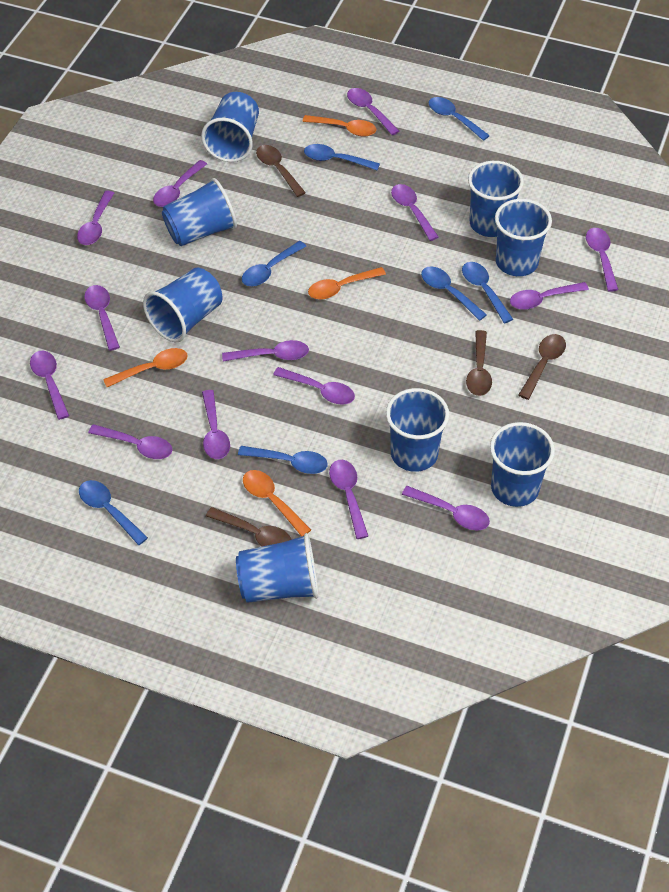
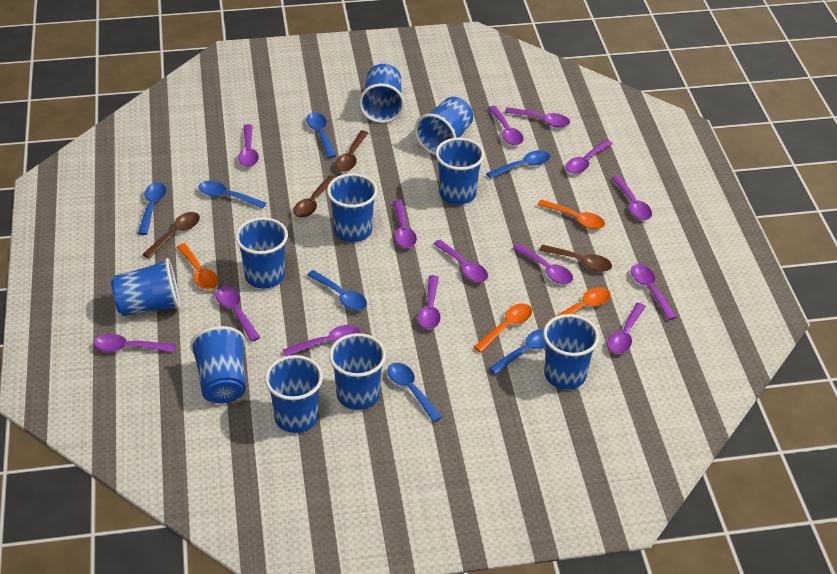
blue cup: [143,267,222,343] [162,178,237,246] [201,92,259,162] [236,533,319,603] [386,388,449,472] [468,161,524,237] [490,422,555,507] [495,199,552,276] = 8 -> [111,258,180,316] [190,326,246,403] [235,217,288,289] [265,355,323,433] [327,173,378,242] [329,333,386,410] [359,64,405,123] [415,97,473,155] [435,137,484,205] [543,314,599,389] = 10

